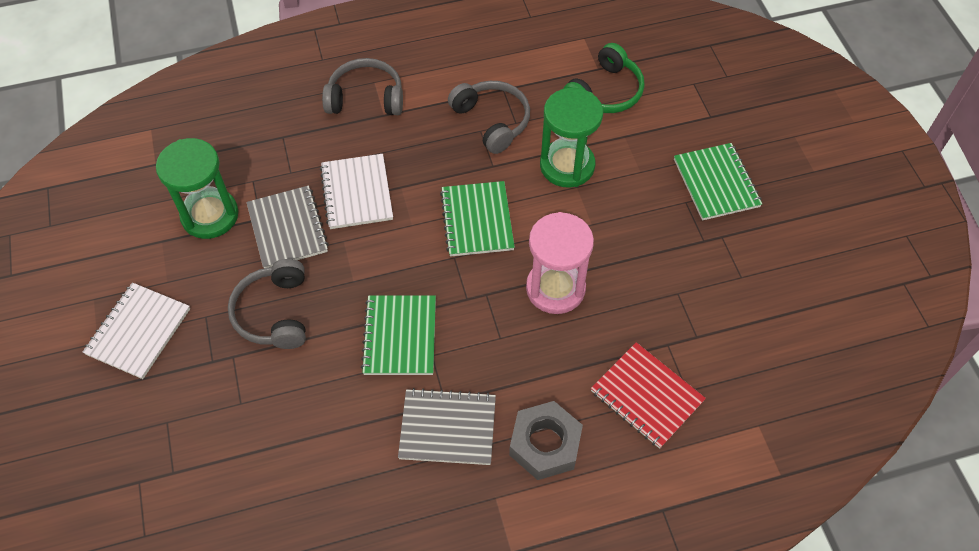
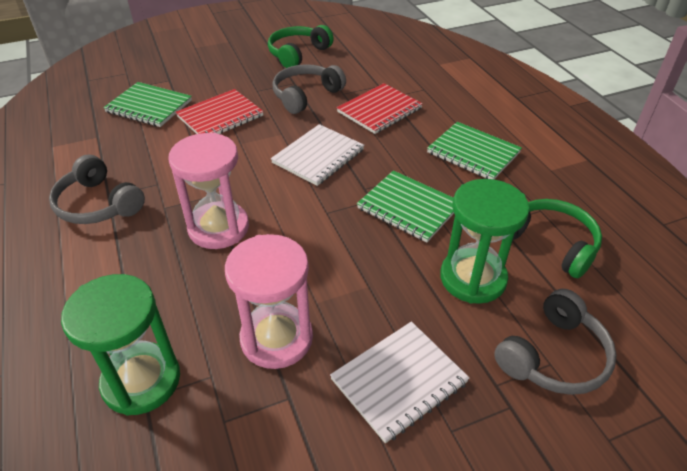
green headphones: [563,43,645,113] = 1 -> [268,25,334,68] [513,199,602,278] = 2
grey notebook: [246,185,329,268] [398,388,496,465] = 2 -> none = 0
grey nut: [509,401,583,480] = 1 -> none = 0
pink hourglass: [526,212,594,314] = 1 -> [169,133,249,249] [225,234,313,369] = 2
red notebook: [591,342,706,449] = 1 -> [176,89,264,134] [337,83,423,134] = 2

